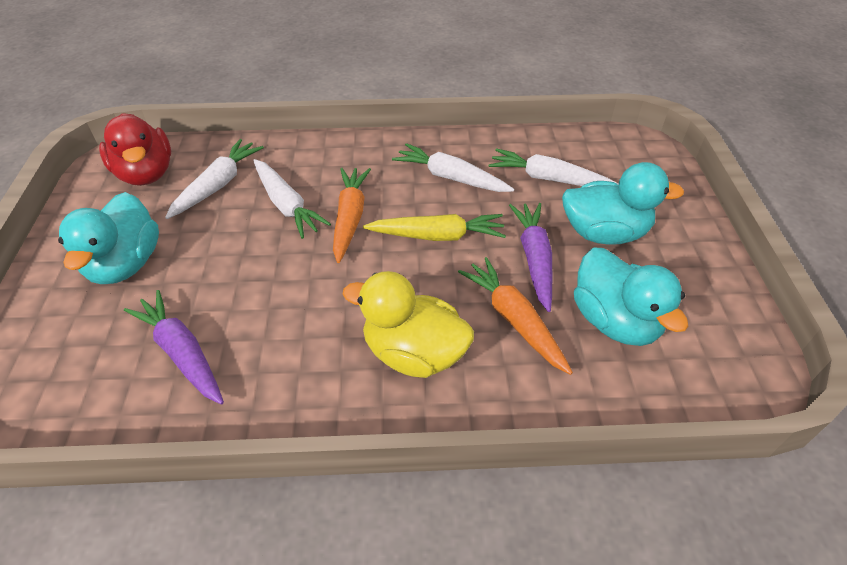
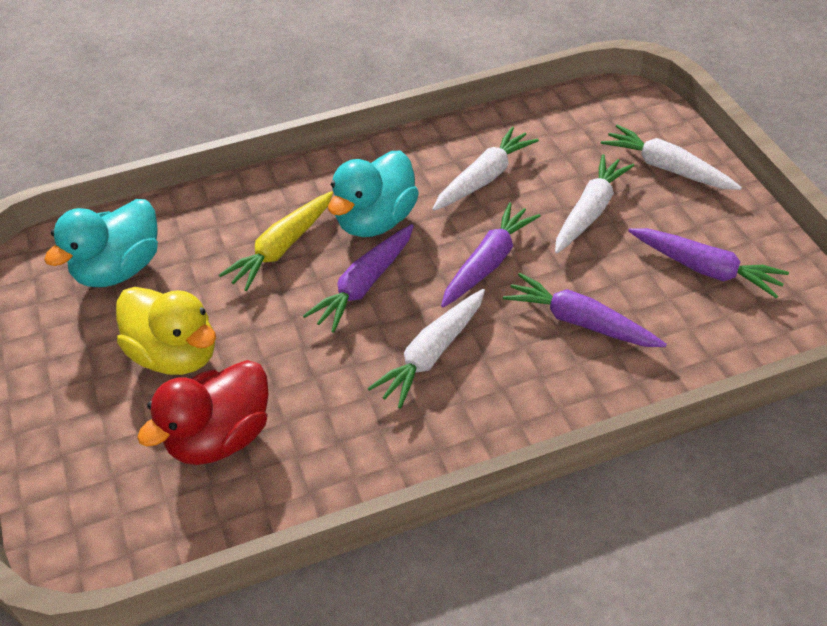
orange carrot: [333,168,371,263] [458,257,573,375] = 2 -> none = 0
purple carrot: [124,290,224,404] [509,203,552,312] = 2 -> [303,224,414,333] [441,202,541,308] [503,273,667,347] [628,228,789,298] = 4
turquoise duck: [58,192,159,284] [562,162,684,245] [574,248,688,346] = 3 -> [44,199,158,287] [328,150,419,237] = 2

